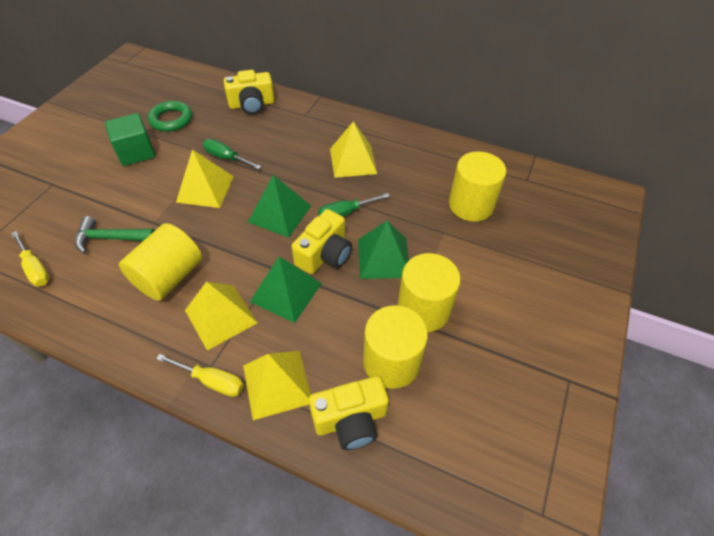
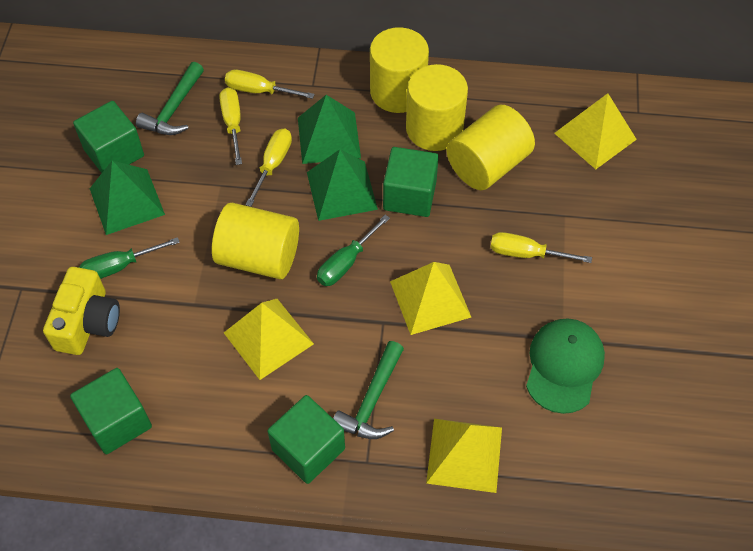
green cap: none = 0 -> [526,318,605,414] = 1
green cube: [105,113,156,166] = 1 -> [70,368,152,454] [73,101,144,173] [267,395,345,484] [383,147,439,217] = 4
green hammer: [75,216,155,254] = 1 -> [136,62,204,135] [333,341,404,439] = 2
green ring: [148,101,192,132] = 1 -> none = 0
yellow camera: [224,70,275,114] [291,209,352,274] [309,376,389,450] = 3 -> [43,267,120,355] = 1
yellow screwdriver: [11,231,50,287] [156,354,244,397] = 2 -> [219,87,242,165] [225,70,315,99] [245,128,292,207] [490,232,592,263] = 4

